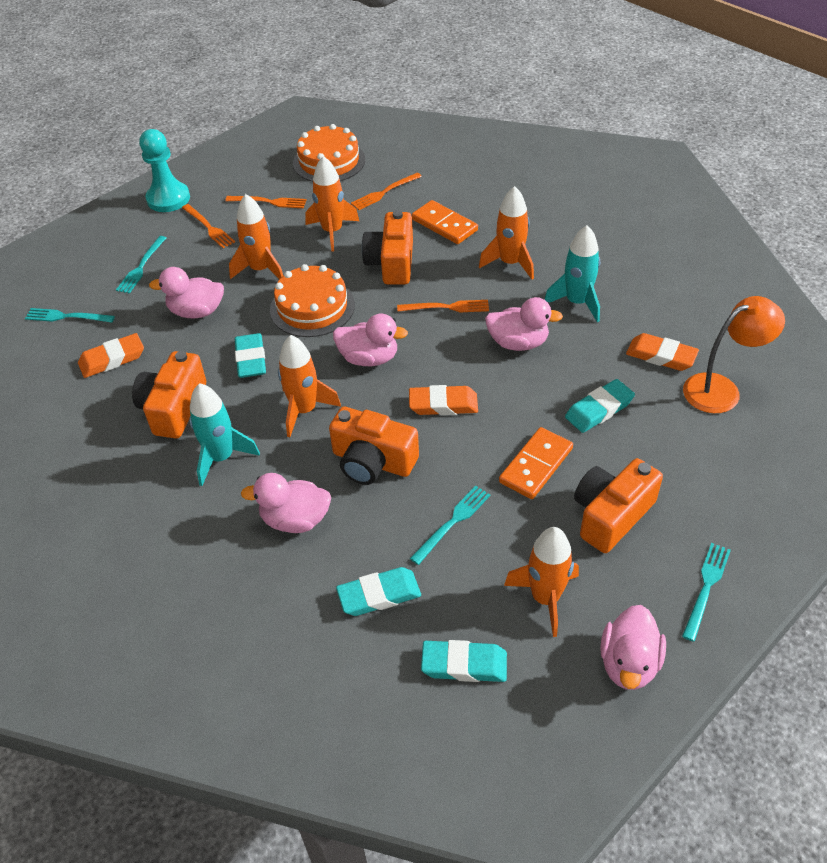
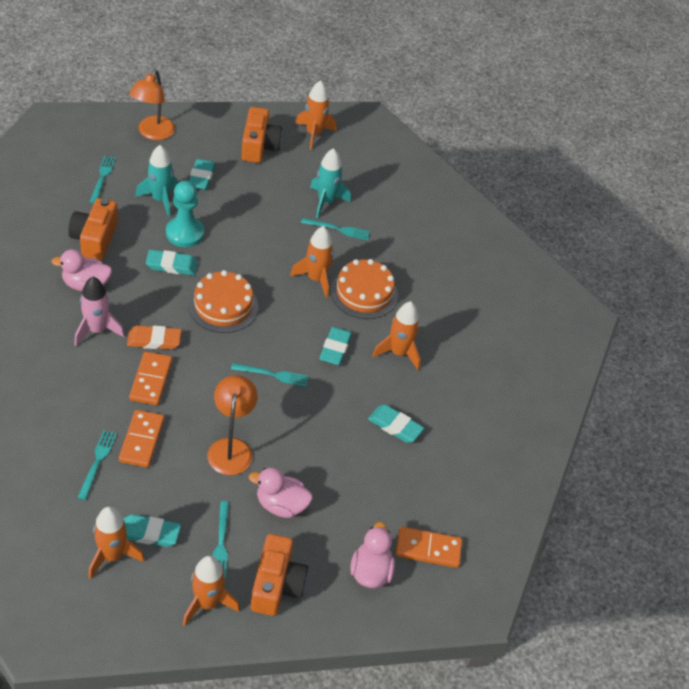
orange camera: [132,351,206,439] [329,406,419,485] [362,210,413,284] [574,458,663,553] = 4 -> [68,198,118,261] [241,107,282,163] [251,534,308,616] = 3
orange domino: [412,200,478,244] [499,427,573,499] = 2 -> [119,410,164,467] [129,352,172,405] [396,527,462,568] = 3
orange eraser: [78,333,144,378] [409,385,478,415] [626,333,699,371] = 3 -> [127,325,181,350] = 1
orange fork: [182,204,235,248] [225,196,306,209] [351,173,422,210] [397,300,489,313] = 4 -> none = 0
orange lamp: [683,296,785,413] = 1 -> [129,70,175,140] [208,375,258,475] = 2
pink duck: [149,267,224,318] [241,473,331,533] [333,314,408,366] [485,297,563,351] [600,605,666,690] = 5 -> [51,249,112,291] [249,467,313,518] [350,522,395,588] = 3
pink rocket: none = 0 -> [74,277,125,346] = 1
turquoise eraser: [235,333,266,378] [336,567,421,616] [421,640,507,682] [565,379,635,433] = 4 -> [123,514,181,547] [146,250,198,275] [189,159,216,190] [319,327,352,365] [368,405,424,443] = 5
turquoise fork: [25,308,115,323] [116,236,166,294] [410,486,490,565] [682,543,731,642] = 4 -> [77,430,117,500] [90,156,116,204] [212,501,229,579] [231,363,309,387] [301,218,370,240] = 5

